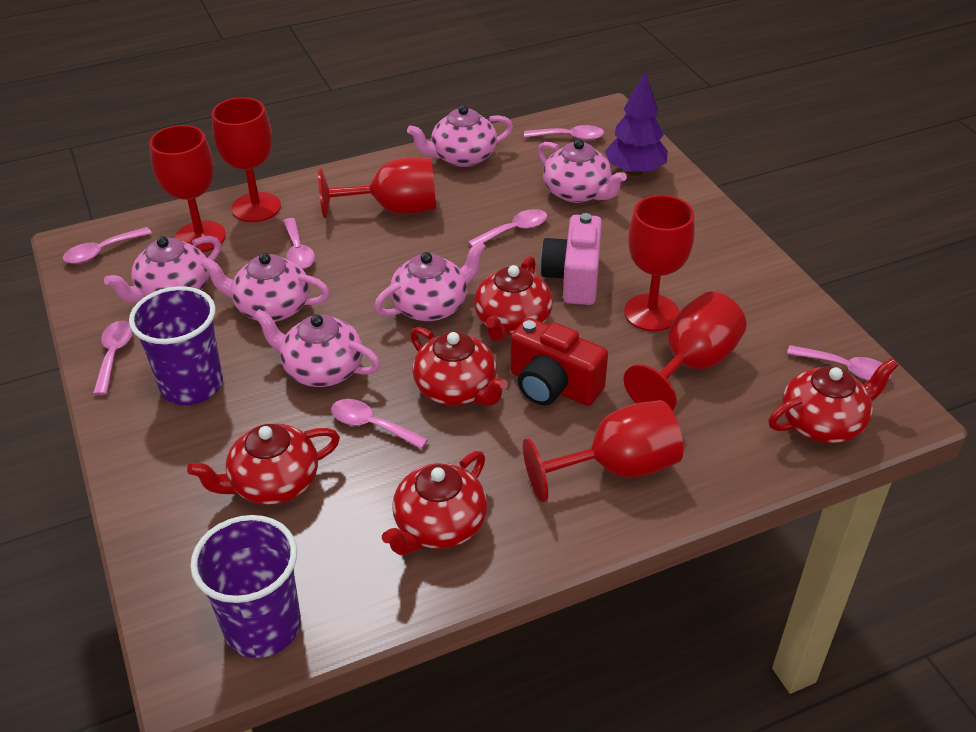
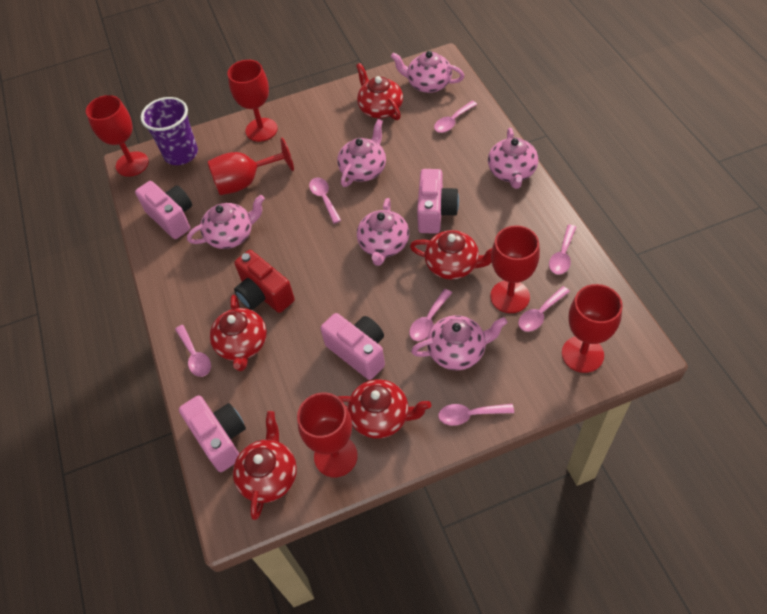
pink camera: [540,213,602,305] = 1 -> [135,181,192,239] [179,395,246,472] [320,313,385,380] [417,169,459,234] = 4
purple cup: [129,286,223,405] [190,515,301,658] = 2 -> [141,97,198,165] = 1
purple tree: [605,71,668,176] = 1 -> none = 0

